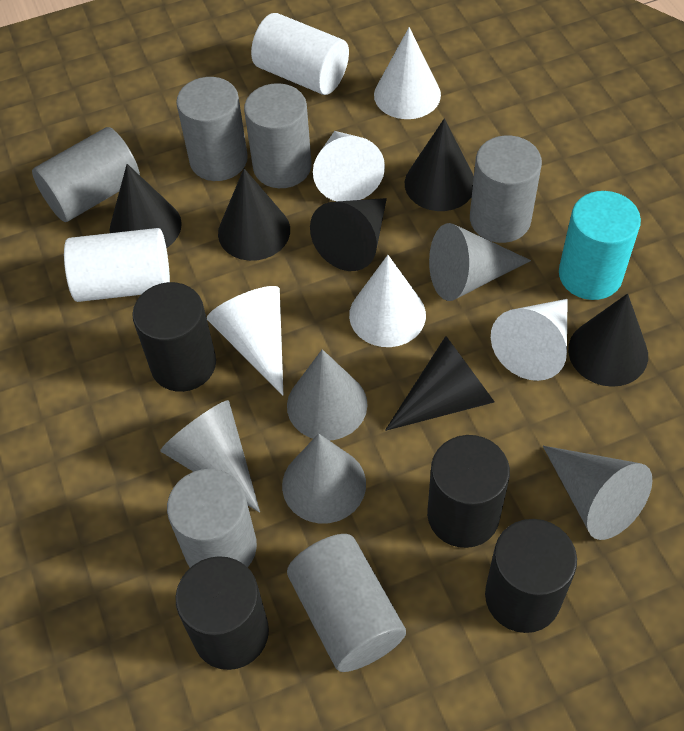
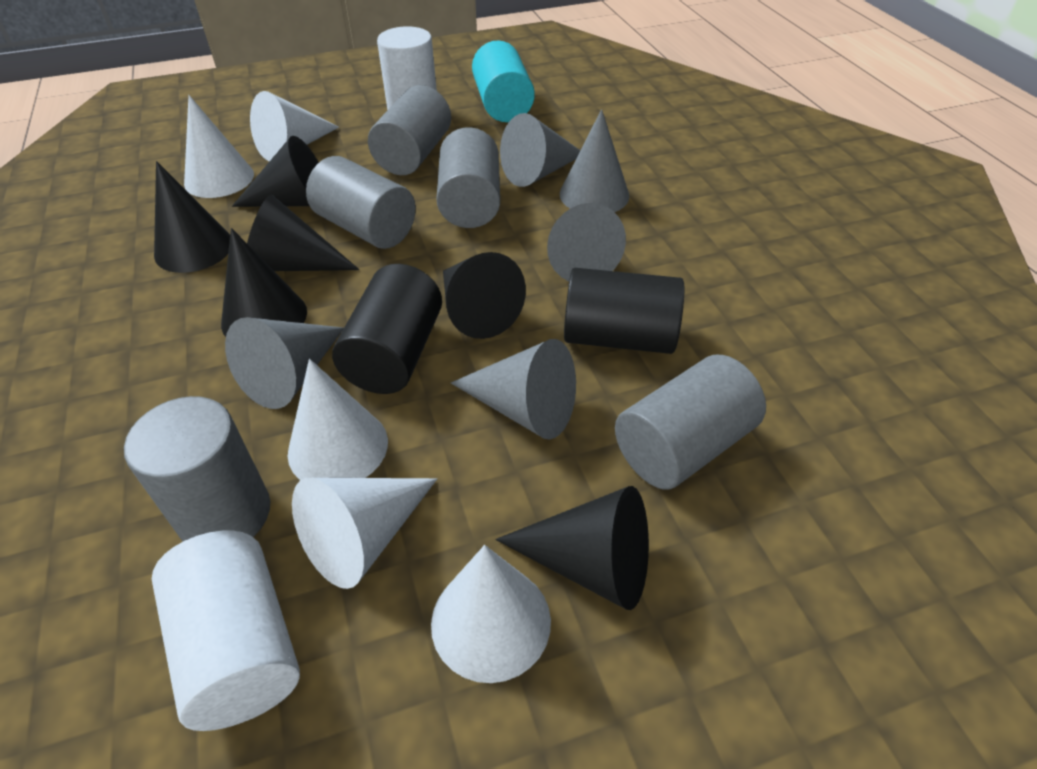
black cylinder: [132,282,216,392] [175,556,269,670] [427,435,510,548] [485,519,577,633] = 4 -> [332,264,442,394] [564,268,684,354] = 2
grey cylinder: [32,127,140,222] [167,469,257,568] [176,77,248,181] [244,83,312,188] [287,534,406,672] [470,135,542,243] = 6 -> [124,396,270,541] [306,156,416,249] [368,85,451,175] [436,127,500,228] [615,355,766,490] = 5

